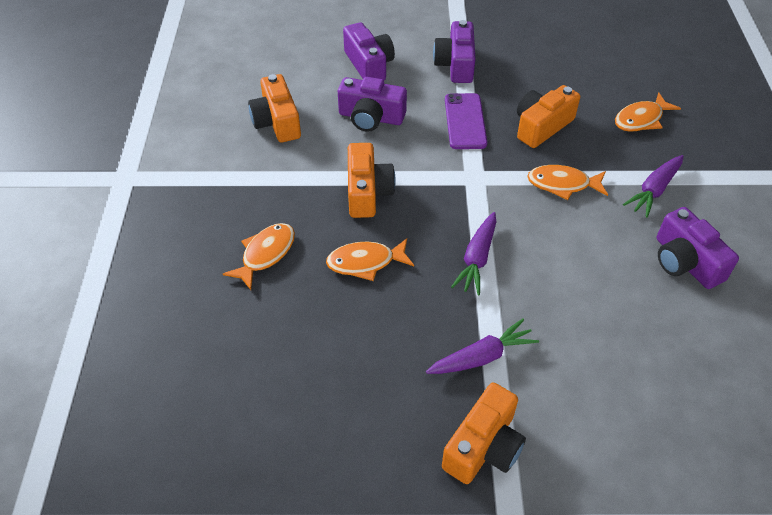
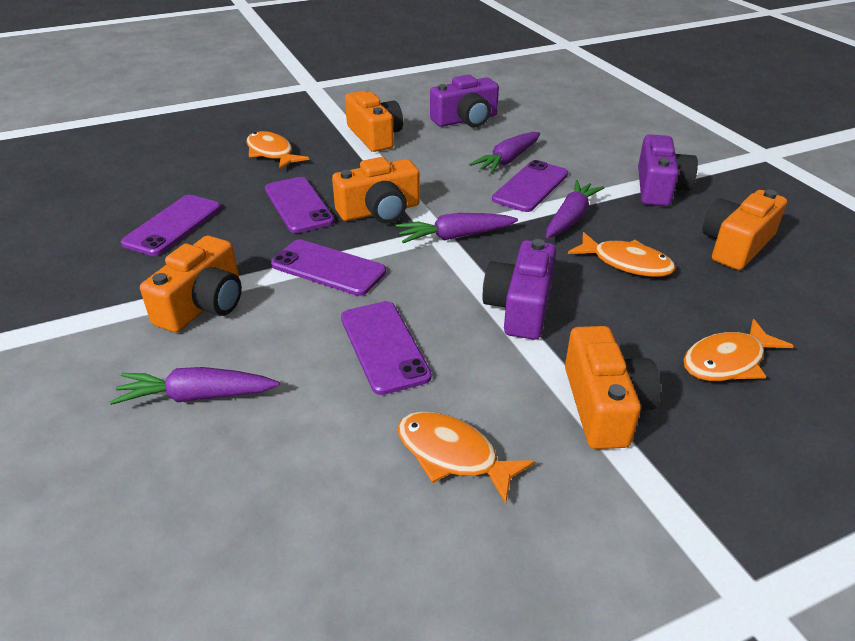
orange camera: [248,74,301,142] [348,143,396,218] [442,382,526,484] [517,85,580,148] = 4 -> [140,236,242,333] [332,157,420,224] [345,91,403,152] [565,326,660,449] [702,190,787,270] = 5
purple camera: [338,77,407,132] [343,22,395,80] [433,20,476,83] [657,207,739,289] = 4 -> [430,75,499,127] [482,239,556,340] [638,134,698,206] = 3
purple carrot: [426,319,539,374] [451,212,496,295] [623,155,684,218] = 3 -> [110,367,280,405] [396,213,518,243] [469,132,540,174] [546,180,605,238] = 4
purple phone: [445,93,487,149] = 1 -> [121,195,221,256] [265,177,335,233] [271,239,386,296] [341,301,432,395] [492,160,568,212] = 5

